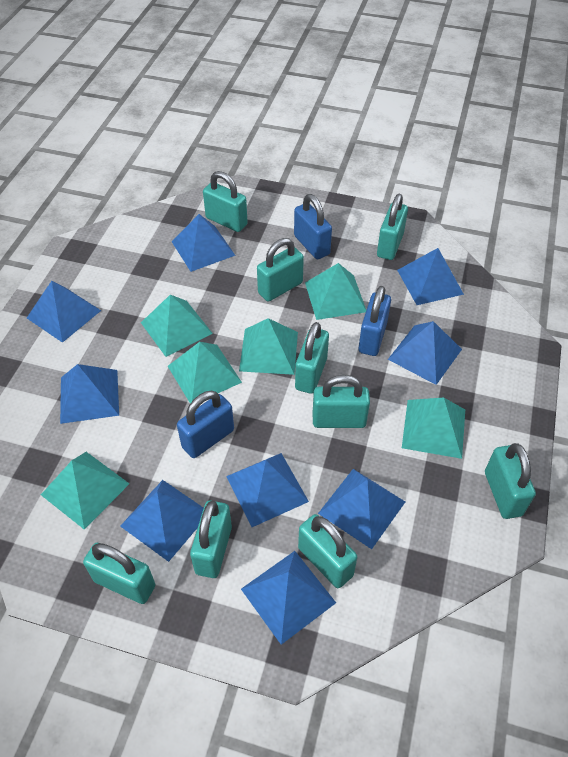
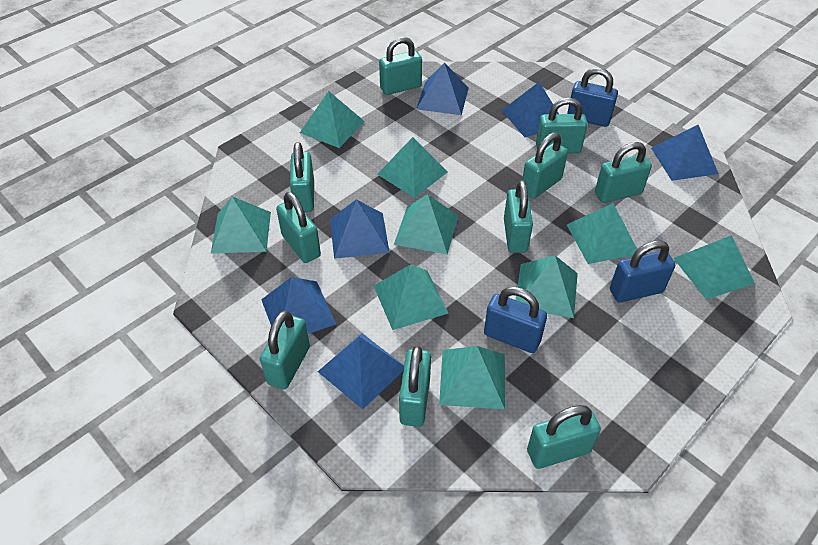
blue pyramid: [27,281,101,343] [60,364,119,424] [120,480,204,562] [171,214,236,272] [226,453,309,527] [241,551,336,645] [318,469,405,549] [388,321,462,385] [397,248,464,305] = 9 -> [261,277,336,334] [318,333,404,409] [330,199,390,259] [416,62,469,115] [502,82,559,137] [651,125,718,181] = 6
turquoise padlock: [83,543,155,604] [190,500,232,578] [203,171,248,232] [257,238,304,301] [295,322,329,394] [298,514,357,588] [313,375,370,428] [377,194,408,260] [485,443,536,519] = 9 -> [260,311,310,390] [276,192,321,263] [290,142,314,212] [379,37,422,95] [399,346,431,427] [504,180,533,253] [522,132,568,199] [527,405,601,469] [536,98,588,153] [595,142,652,203] = 10
turquoise pyramid: [41,452,129,530] [141,294,213,357] [168,342,242,403] [239,318,298,375] [305,263,366,320] [402,397,465,459] = 6 -> [211,196,271,253] [300,91,365,148] [374,264,448,330] [377,137,448,198] [394,194,458,255] [439,346,505,410] [516,255,578,318] [567,203,637,264] [673,235,755,300] = 9

